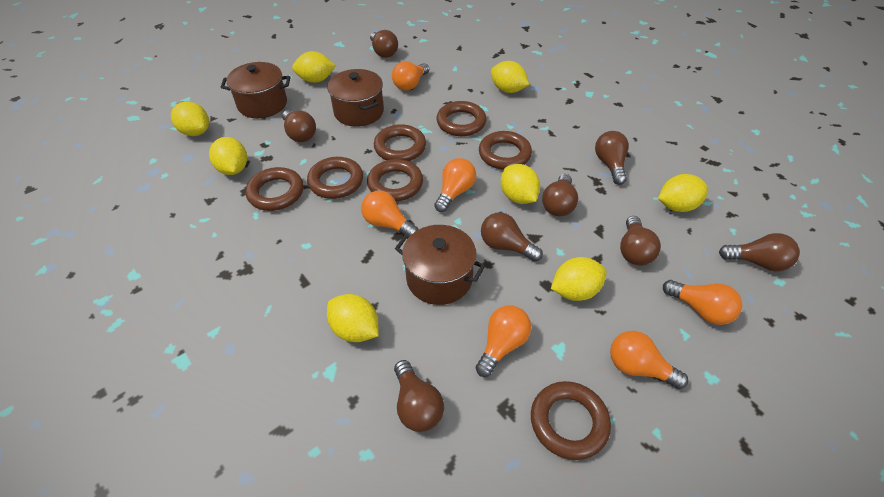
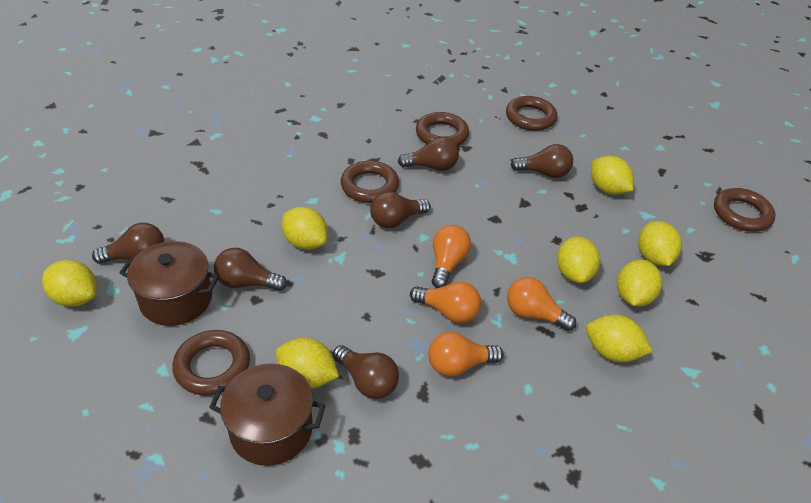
brown light bulb: [282,110,316,142] [370,30,398,58] [394,360,444,432] [481,212,543,261] [542,174,578,216] [595,131,629,185] [620,216,661,266] [719,233,800,271] = 8 -> [92,223,164,264] [214,248,287,291] [332,345,399,399] [370,191,430,228] [398,137,459,171] [511,144,573,178] = 6
brown pot: [221,62,291,118] [327,69,384,127] [395,225,485,305] = 3 -> [120,241,219,326] [209,363,326,466] = 2
brown ring: [245,167,304,211] [307,157,363,199] [367,159,423,201] [374,124,426,161] [436,101,487,136] [479,131,532,170] [531,381,611,460] = 7 -> [172,330,250,395] [341,161,399,203] [416,112,469,146] [506,96,557,131] [714,188,775,232] = 5
orange light bulb: [361,191,419,236] [392,61,429,91] [434,158,476,212] [476,305,531,377] [610,331,688,389] [663,280,742,325] = 6 -> [410,282,481,323] [428,332,504,377] [432,225,471,288] [507,277,576,331] = 4

